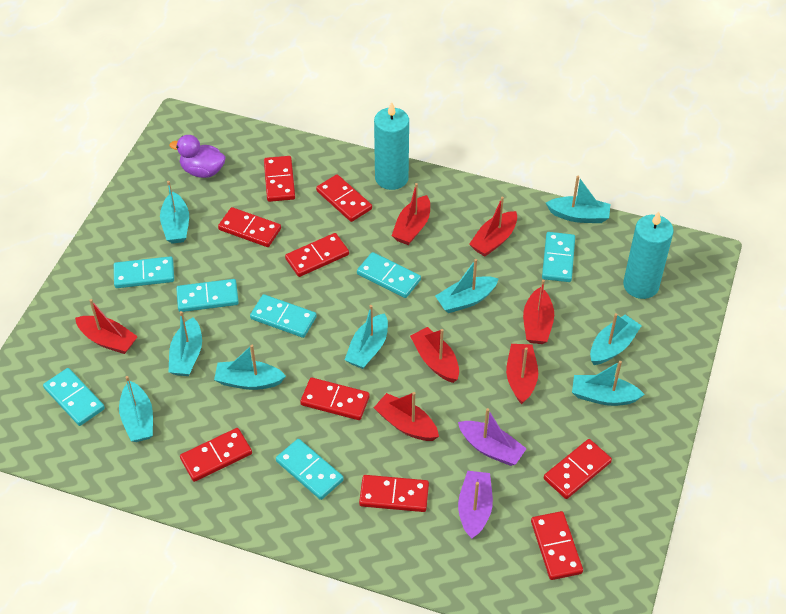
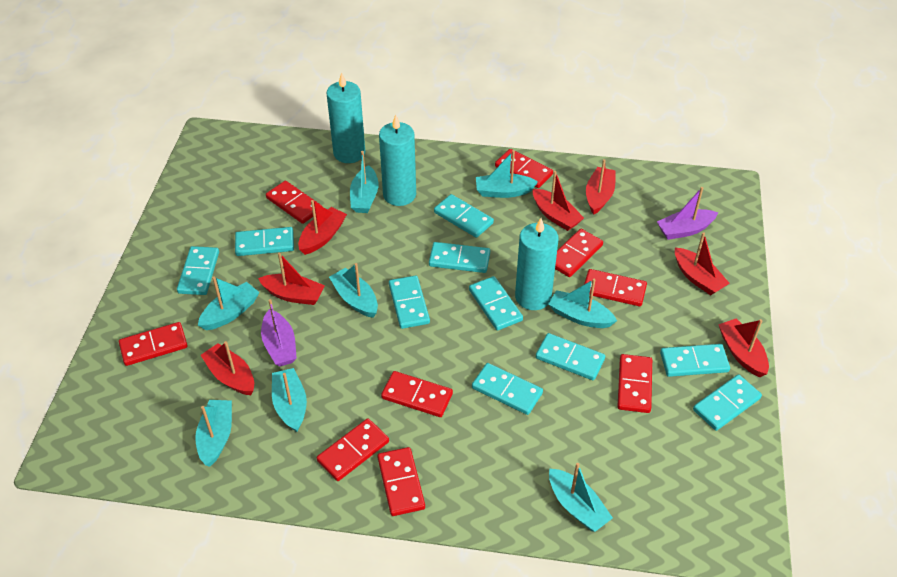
purple duck: [170,135,226,178] = 1 -> none = 0
turquoise boat: [119,376,153,442] [160,181,189,244] [169,311,202,376] [214,345,286,390] [345,305,388,369] [435,259,499,313] [546,176,610,223] [572,361,645,406] [590,313,642,365] = 9 -> [195,400,232,467] [198,277,260,330] [272,368,307,432] [329,263,378,318] [350,151,378,213] [476,150,538,198] [548,279,617,328] [549,463,613,532] = 8
turquoise candle: [374,102,409,190] [623,211,674,299] = 2 -> [327,72,365,163] [379,114,416,206] [515,218,559,310] = 3
turquoise domino: [43,368,105,426] [114,256,174,288] [176,279,239,312] [250,294,317,338] [276,439,344,500] [357,252,421,298] [542,232,575,282] = 7 -> [177,246,219,295] [235,227,294,256] [389,275,430,329] [429,242,490,273] [434,194,494,238] [469,276,523,331] [472,363,543,415] [536,333,605,380] [660,344,730,377] [693,374,762,431] = 10

